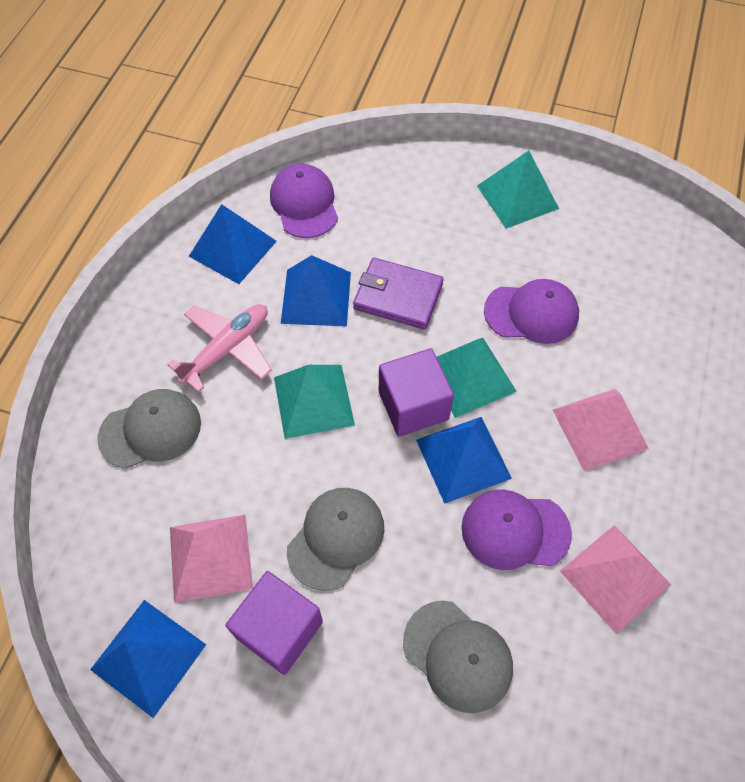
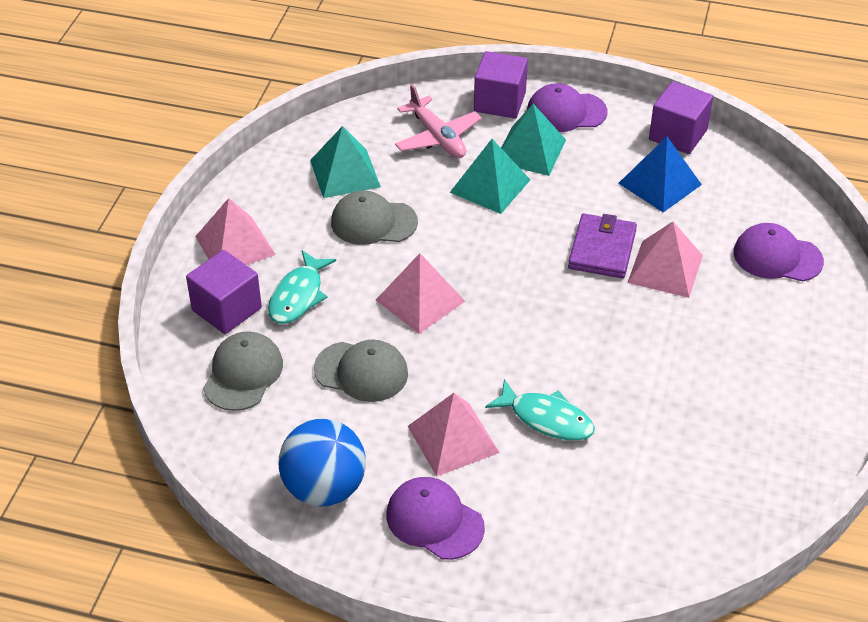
blue ball: none = 0 -> [279,419,366,507] = 1
blue pyramid: [90,600,206,718] [189,204,277,284] [281,255,351,326] [416,417,512,504] = 4 -> [618,137,702,213] = 1
pink pyramid: [170,515,253,603] [553,389,649,471] [560,525,671,634] = 3 -> [195,198,276,265] [376,253,465,334] [408,393,500,477] [627,222,703,298] = 4
purple cube: [225,571,323,675] [379,348,454,437] = 2 -> [186,250,262,334] [474,51,528,119] [649,81,713,154] = 3
turquoise fish: none = 0 -> [268,250,336,324] [485,379,595,441] = 2

